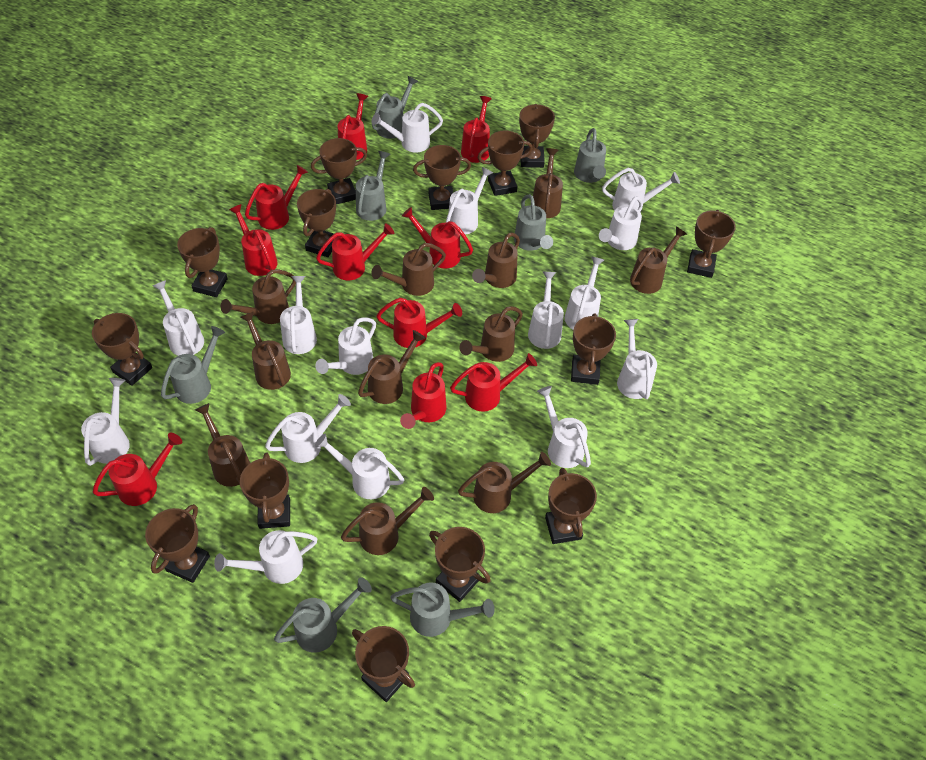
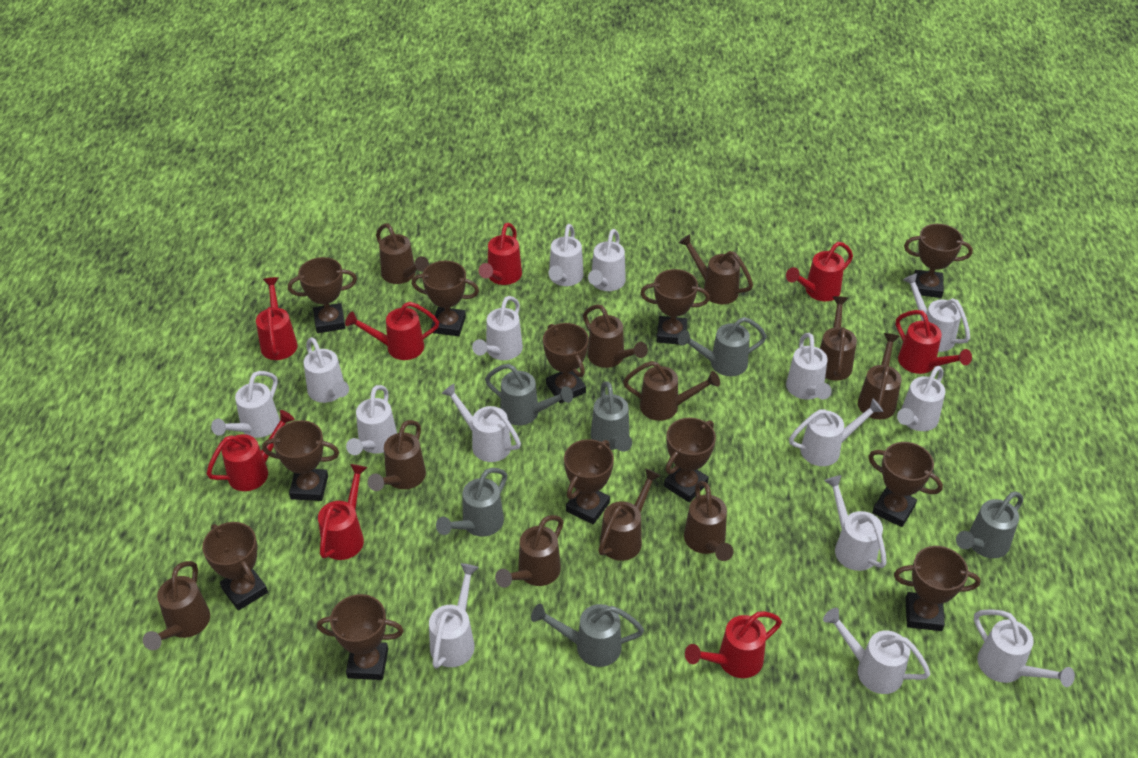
brown trophy: [92,313,152,386] [145,504,210,583] [177,227,228,297] [240,453,290,529] [297,189,338,257] [311,138,367,205] [352,626,415,702] [413,145,471,210] [429,527,491,602] [477,130,533,196] [519,104,555,168] [545,468,597,544] [571,314,616,385] [687,210,736,278] = 14 -> [202,522,268,610] [262,420,339,501] [288,257,357,333] [317,594,404,680] [412,261,479,336] [543,323,589,403] [564,439,614,524] [640,269,710,344] [664,418,716,502] [868,442,943,527] [894,546,981,631] [904,224,973,298] = 12
grey watering can: [161,326,225,404] [274,577,372,653] [356,151,390,221] [372,76,418,139] [390,582,495,637] [514,194,553,251] [574,128,606,183] = 7 -> [436,468,507,537] [485,364,573,425] [531,604,644,667] [591,381,632,452] [678,317,767,376] [956,491,1023,558] = 6
red watering can: [93,433,182,506] [229,204,278,276] [245,165,308,230] [316,223,394,280] [338,93,368,160] [376,298,462,348] [400,362,446,429] [402,207,473,269] [450,353,537,412] [461,96,492,163] = 10 -> [207,410,295,491] [256,277,297,360] [318,464,367,560] [345,302,439,360] [479,223,522,285] [685,611,782,678] [786,242,853,301] [896,310,972,374] = 8

